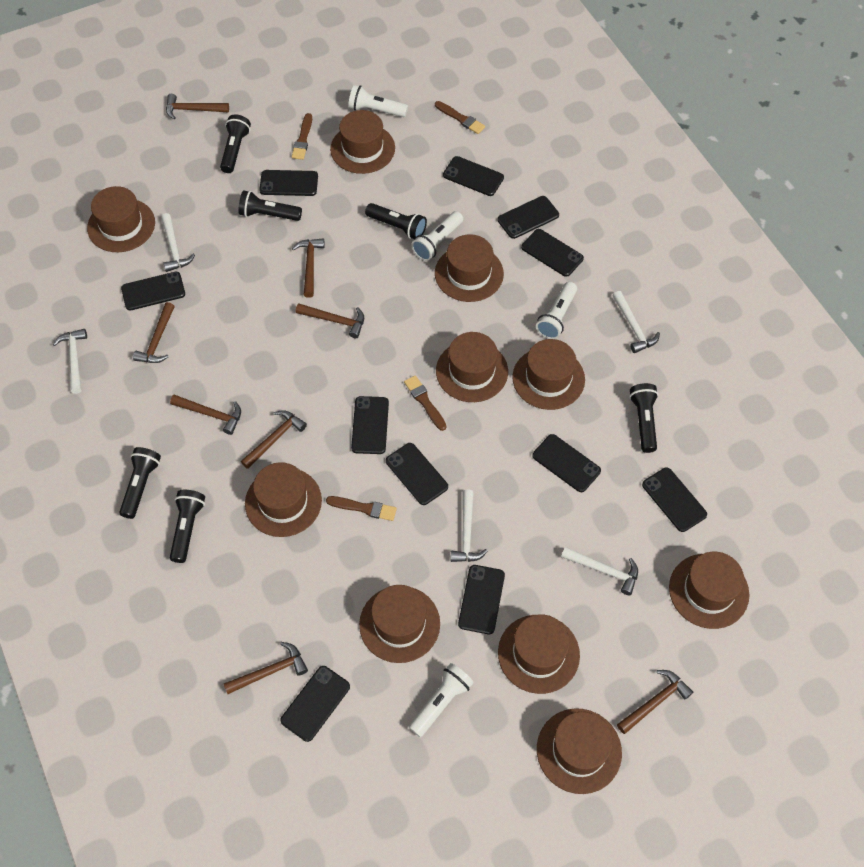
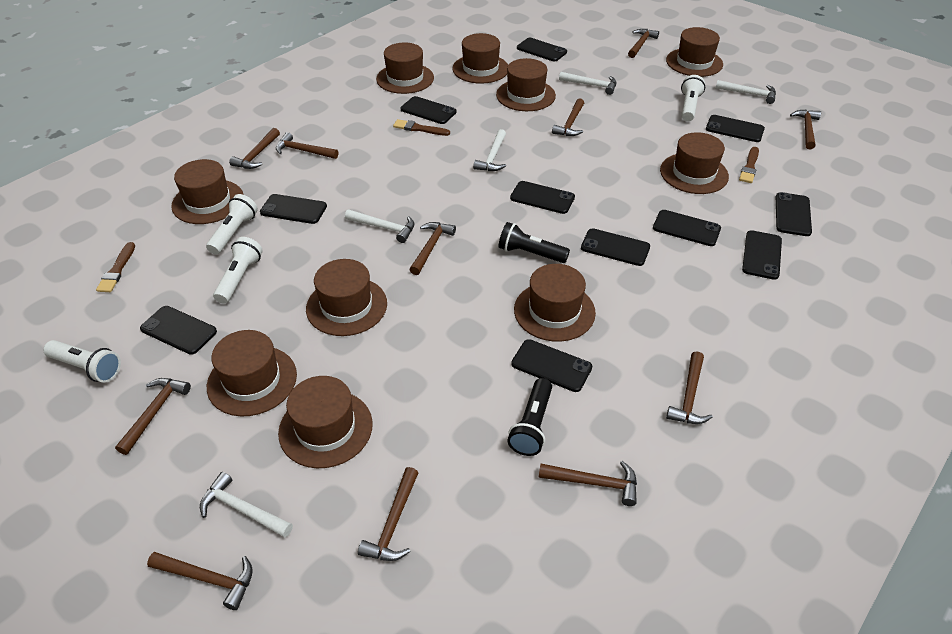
black flashlight: [119,447,161,519] [170,490,205,563] [220,114,251,173] [238,190,302,221] [365,203,427,239] [629,383,658,453] = 6 -> [498,222,570,263] [508,378,552,456] = 2
brown brush: [292,113,312,160] [326,496,397,521] [404,375,446,431] [435,101,485,134] = 4 -> [96,242,135,292] [393,119,450,136] [739,147,759,183] = 3
brown hammer: [133,302,175,363] [166,94,229,120] [170,395,241,435] [224,642,308,694] [241,411,307,469] [292,238,325,298] [296,303,364,338] [617,670,693,734] = 8 -> [115,378,191,455] [147,552,253,610] [229,128,280,169] [276,132,338,159] [358,467,418,561] [409,222,456,275] [539,461,637,506] [552,98,584,136] [628,29,659,58] [666,351,713,424] [790,110,821,149] = 11

